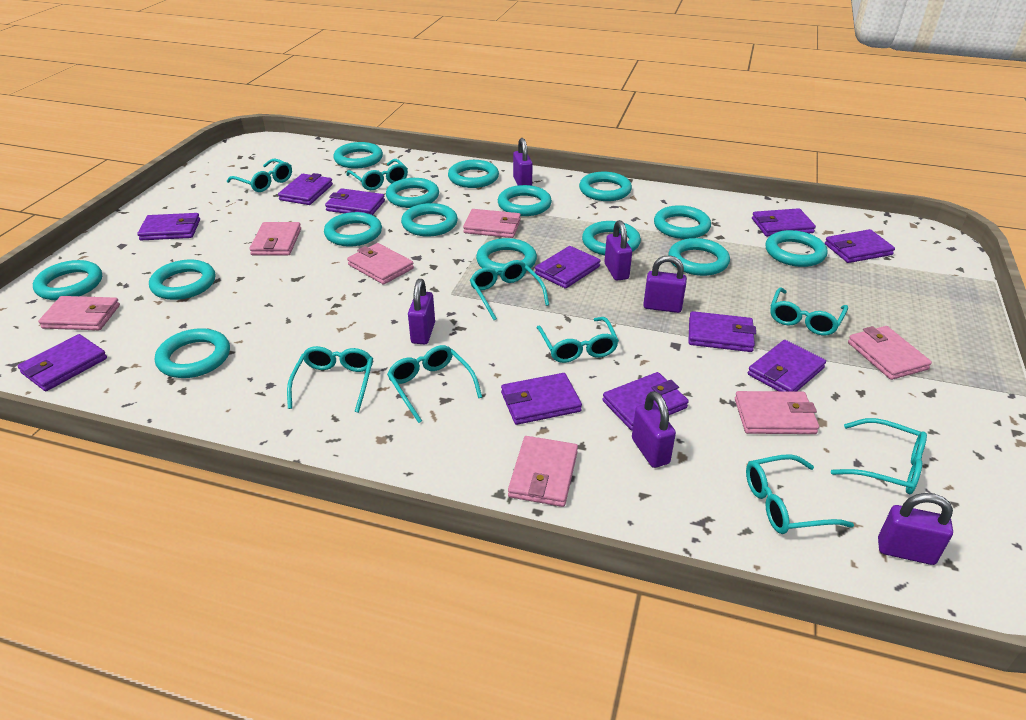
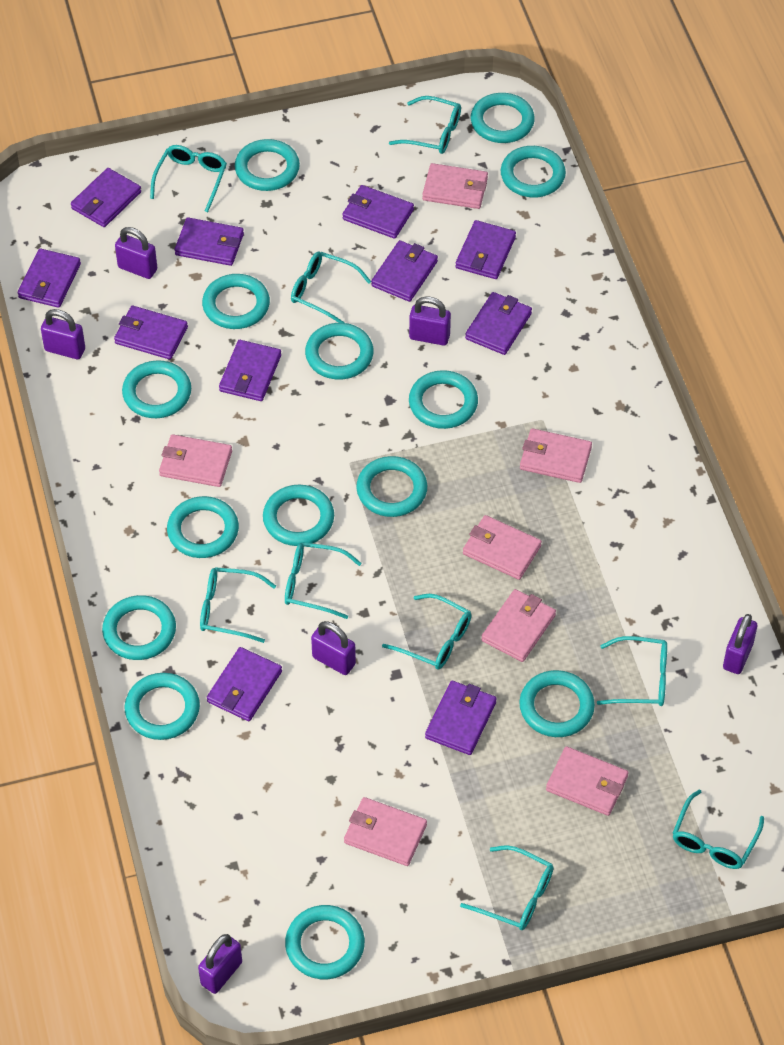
turquoise ring: [33,260,102,300] [149,260,216,300] [155,328,230,378] [324,212,382,247] [333,142,383,168] [386,178,439,208] [401,203,458,237] [448,160,499,188] [476,238,537,275] [498,185,552,216] [579,172,632,201] [582,221,641,255] [654,205,711,239] [668,238,730,276] [765,230,828,267] = 15 -> [102,595,176,660] [122,360,191,418] [125,673,200,740] [167,496,239,558] [202,274,270,329] [235,139,300,191] [263,485,334,546] [285,905,365,979] [305,323,374,380] [356,456,427,517] [409,370,478,429] [471,93,535,143] [501,146,566,198] [519,670,595,737] = 14

